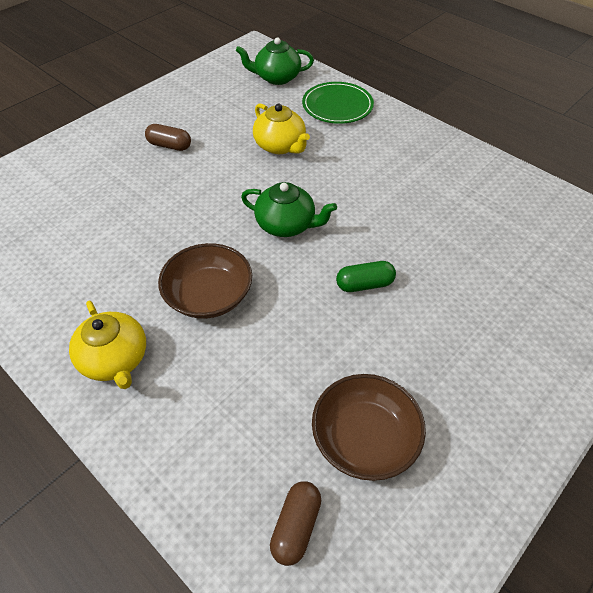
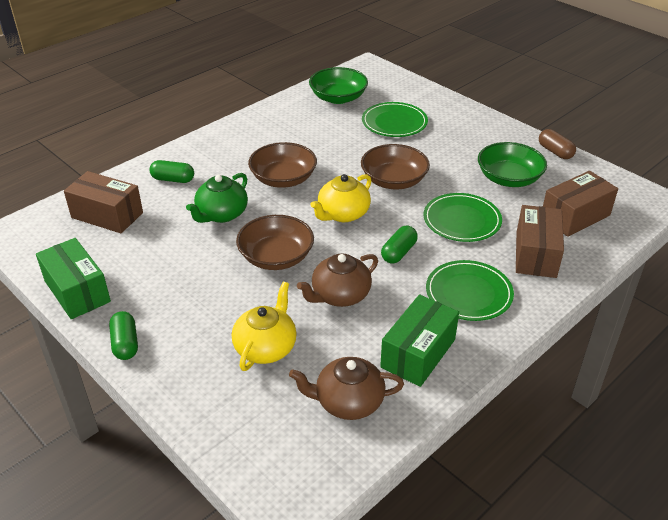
brown bowl: [158,243,252,319] [312,374,426,481] = 2 -> [236,215,314,270] [248,142,317,188] [361,144,430,189] = 3
brown box: none = 0 -> [64,171,143,233] [516,205,564,278] [543,171,618,237] = 3
brown capsule: [145,124,191,151] [270,482,321,566] = 2 -> [539,129,576,159] = 1
brown teapot: none = 0 -> [289,357,404,420] [297,253,378,307] = 2
green bowl: none = 0 -> [309,67,368,104] [478,142,547,187] = 2
green box: none = 0 -> [36,238,111,319] [380,294,459,387] = 2
green capsule: [336,261,396,292] = 1 -> [109,311,138,360] [149,160,194,183] [381,226,418,264] = 3
green plate: [302,82,374,124] = 1 -> [362,102,428,137] [423,193,502,242] [426,260,514,321] = 3
green teapot: [236,37,314,85] [241,182,337,237] = 2 -> [186,173,248,223] = 1

